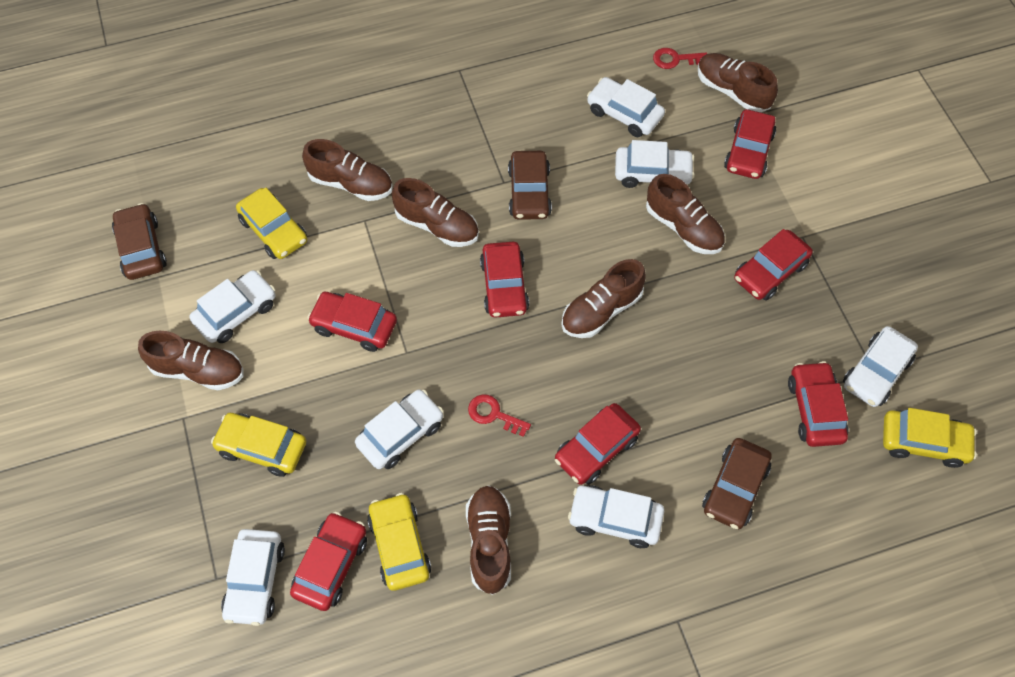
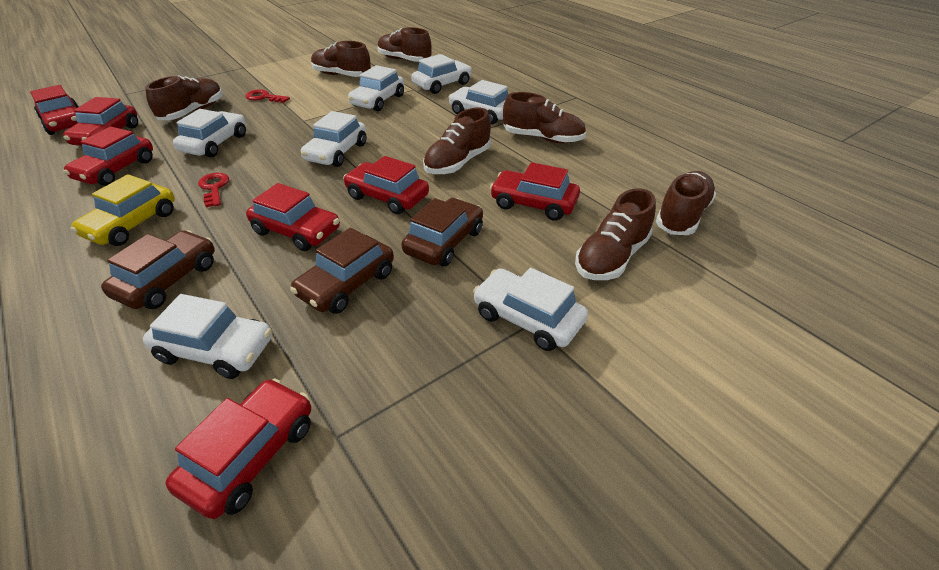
yellow car: [211,413,306,477] [236,188,307,259] [367,493,431,591] [883,408,977,468] = 4 -> [71,174,175,246] = 1

